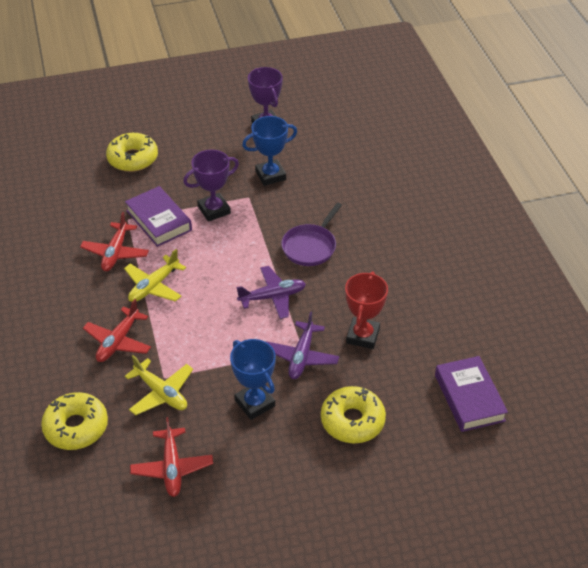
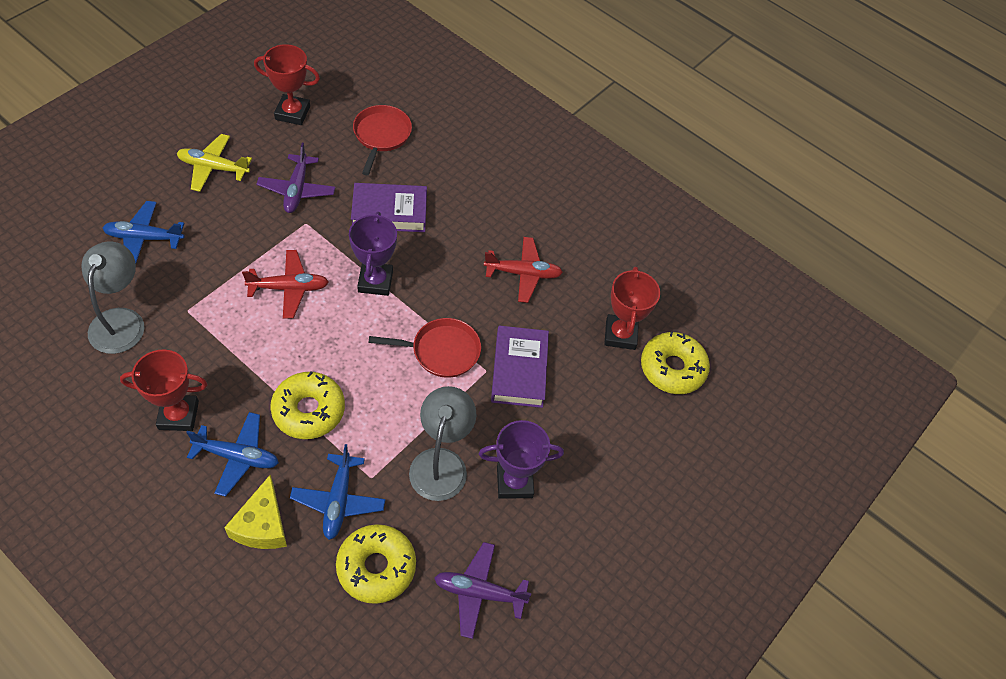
blue plane: none = 0 -> [103,201,184,263] [186,412,279,497] [290,444,386,540] = 3
blue trophy: [230,339,276,420] [242,116,297,186] = 2 -> none = 0
grey lamp: none = 0 -> [81,241,144,354] [409,386,476,501] = 2
purple pan: [281,202,342,266] = 1 -> none = 0
red pan: none = 0 -> [353,105,412,175] [368,318,481,378] = 2
red plane: [80,212,149,271] [83,299,151,362] [130,417,213,497] = 3 -> [242,250,329,319] [484,237,563,303] = 2
red trophy: [345,271,388,349] = 1 -> [120,349,208,431] [254,44,320,125] [604,267,660,350] = 3
yellow cheese: none = 0 -> [224,474,287,549] = 1
yellow plane: [124,249,186,302] [125,355,193,416] = 2 -> [177,134,252,192] = 1

